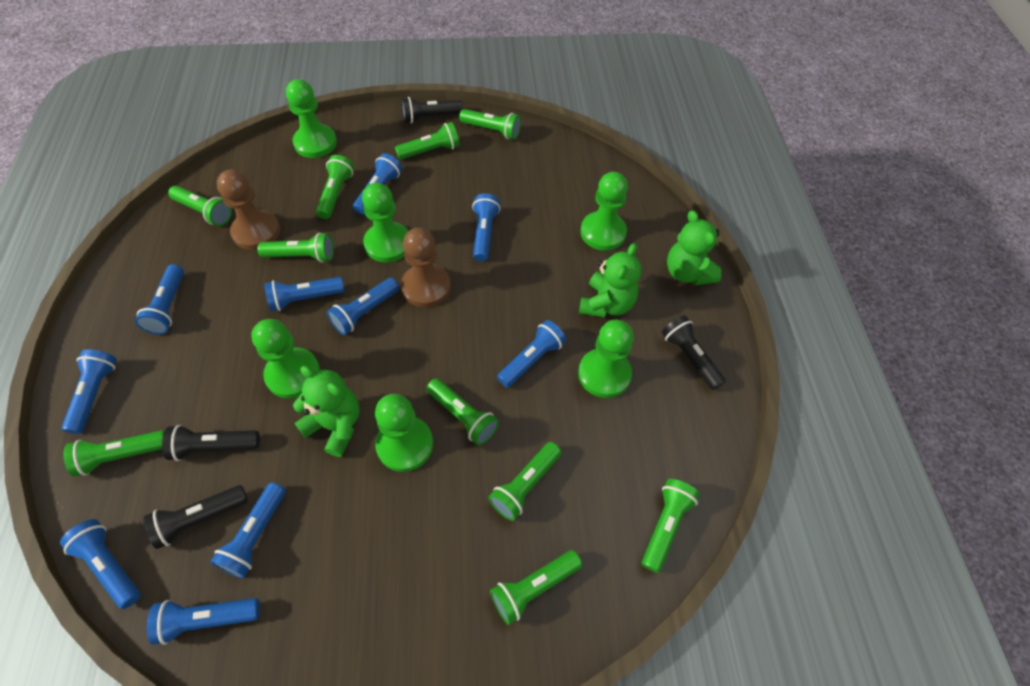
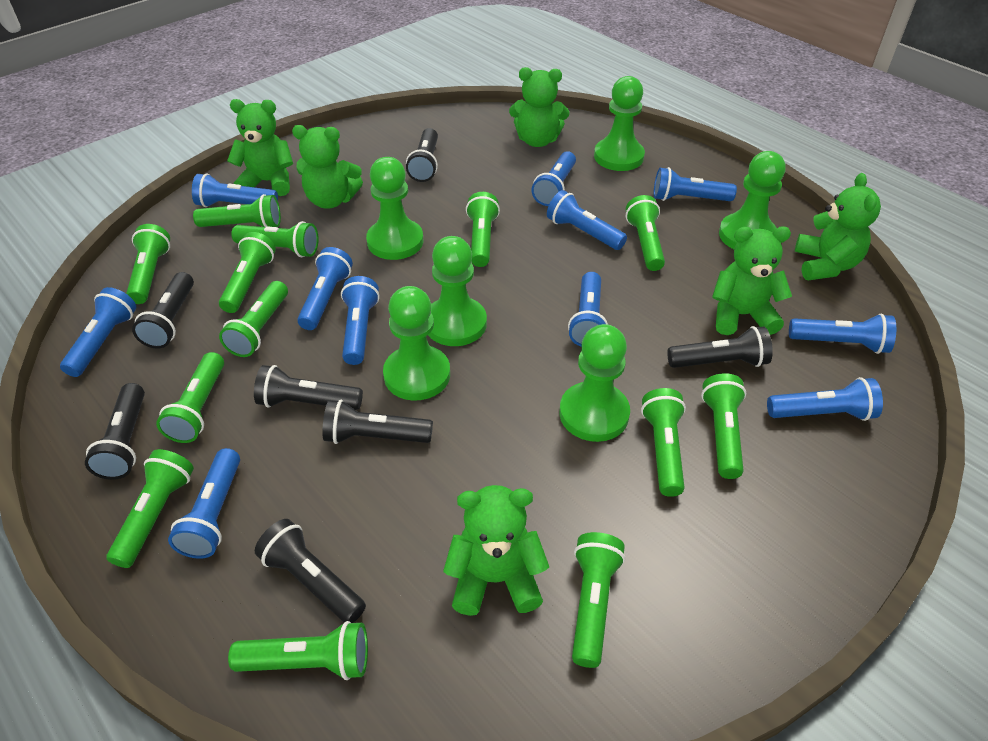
black flashlight: [143,485,248,549] [162,425,260,461] [402,97,463,124] [662,315,726,390] = 4 -> [85,383,145,480] [132,272,194,349] [254,365,363,410] [255,519,366,623] [322,399,433,444] [406,128,438,182] [667,326,773,368] = 7
blue flashlight: [60,519,141,609] [62,349,117,434] [135,264,184,334] [147,598,260,645] [210,482,286,578] [264,277,344,311] [327,278,399,335] [353,153,402,215] [472,194,500,261] [497,320,566,388] = 10 -> [60,287,136,377] [168,448,240,559] [192,173,278,207] [297,247,353,330] [341,276,380,365] [531,151,576,206] [547,190,627,250] [568,272,608,347] [654,167,737,201] [767,377,883,421] [789,313,896,354] = 11
brown pawn: [217,170,280,250] [401,228,451,307] = 2 -> none = 0
green flashlight: [63,430,164,477] [168,186,232,226] [258,233,334,263] [316,155,354,219] [395,122,460,160] [426,378,499,445] [459,109,521,140] [489,442,562,521] [490,550,582,625] [642,479,700,573] = 10 -> [106,449,194,568] [126,224,170,304] [156,352,224,443] [193,194,281,227] [219,232,276,313] [219,281,288,357] [228,621,368,680] [231,221,319,257] [466,192,500,267] [572,532,625,668] [626,195,665,271] [641,388,686,497] [701,373,746,479] = 13
green teddy bear: [293,366,360,457] [579,243,642,318] [667,210,721,285] = 3 -> [227,99,293,196] [292,125,363,209] [443,485,549,616] [509,67,569,147] [712,226,792,335] [795,173,881,280] = 6

